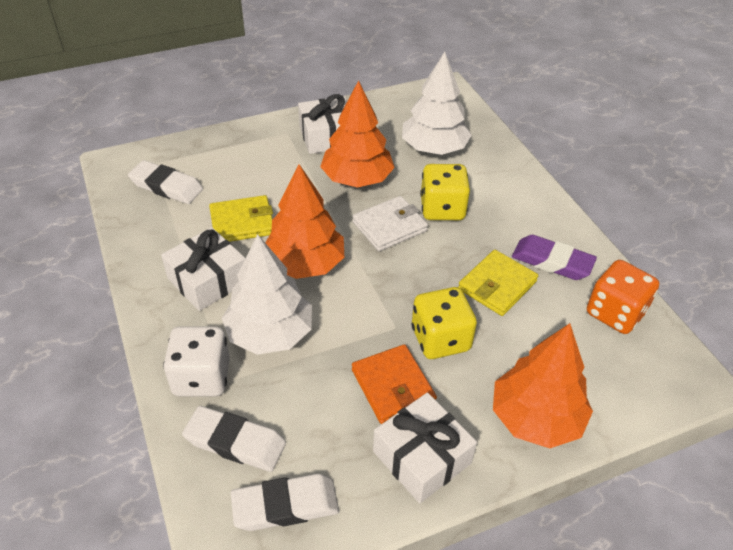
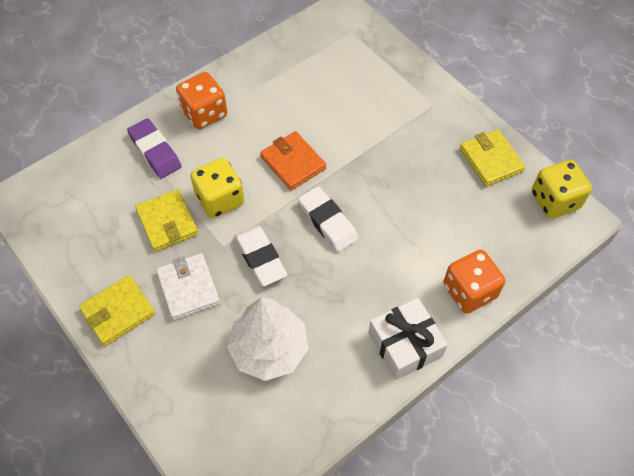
orange dice: [587,260,659,334] = 1 -> [176,72,227,129] [443,250,505,314] = 2
orange tree: [265,164,344,279] [320,80,395,188] [493,323,593,448] = 3 -> none = 0
white dice: [163,326,230,397] = 1 -> none = 0
white eraser: [128,160,203,204] [182,406,286,472] [231,474,339,531] = 3 -> [234,225,287,287] [298,186,359,252] = 2
white gift: [161,227,245,311] [298,94,347,154] [373,393,477,503] = 3 -> [368,298,448,380] = 1
white tree: [222,234,312,355] [402,52,472,155] = 2 -> [227,297,308,381] = 1
yellow wallet: [209,195,273,242] [458,250,538,316] = 2 -> [79,275,155,346] [135,189,199,252] [460,130,525,187] = 3

